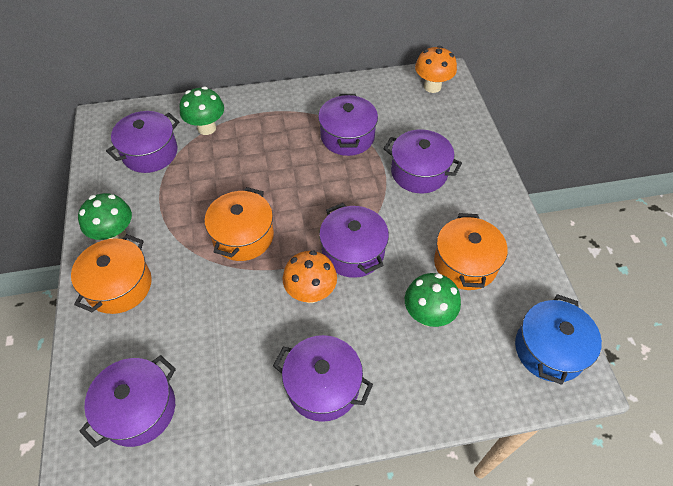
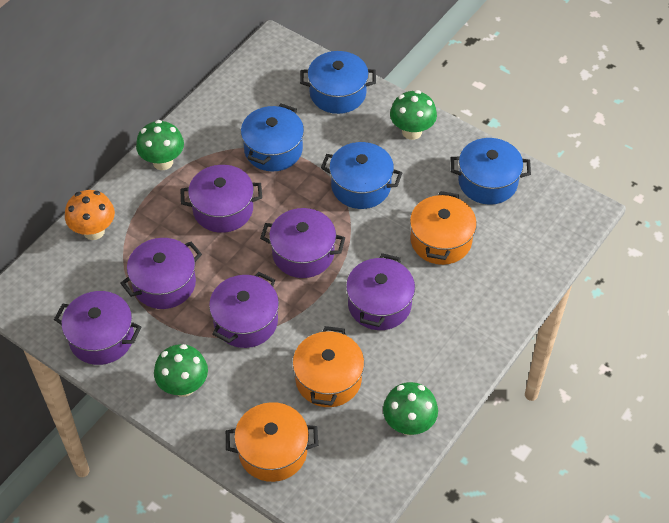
blue pot: [515,294,602,385] = 1 -> [241,104,304,171] [300,51,376,114] [321,142,402,209] [451,138,531,205] = 4
green mushroom: [78,193,132,240] [180,87,224,135] [405,273,461,327] = 3 -> [136,120,184,170] [154,344,208,397] [383,382,438,435] [390,90,437,140] = 4
orange mushroom: [282,251,337,303] [415,46,457,93] = 2 -> [65,190,115,240] = 1

